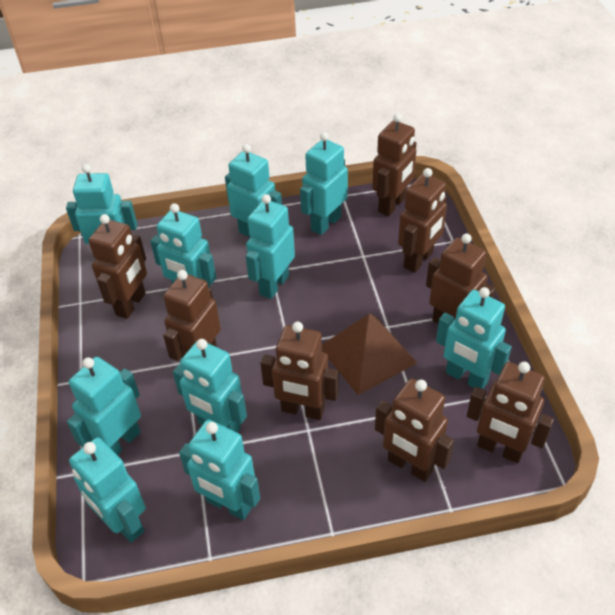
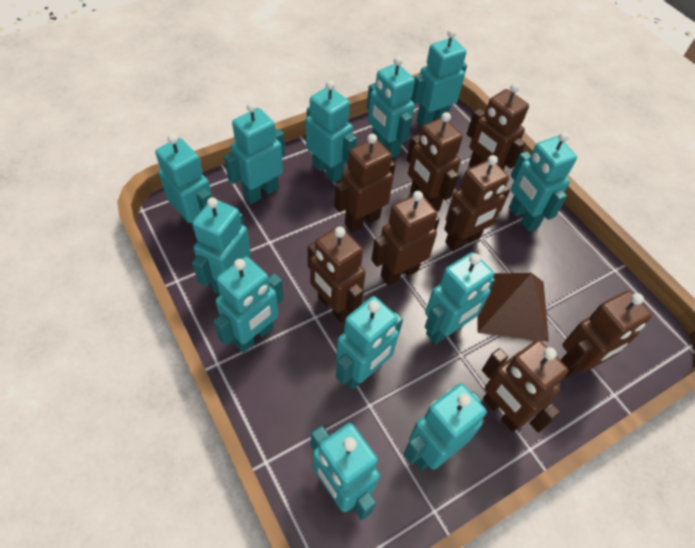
turquoise robot: [66,164,137,244] [67,357,141,455] [69,438,146,542] [150,203,216,288] [173,339,247,433] [179,420,260,520] [225,144,282,237] [246,194,295,299] [300,132,348,235] [436,287,512,389] = 10 -> [155,134,212,230] [192,197,251,295] [213,257,284,353] [224,102,285,204] [306,80,357,183] [311,423,380,520] [336,296,403,390] [367,56,415,158] [403,383,487,470] [411,29,467,127] [425,252,495,344] [509,132,577,232] = 12

